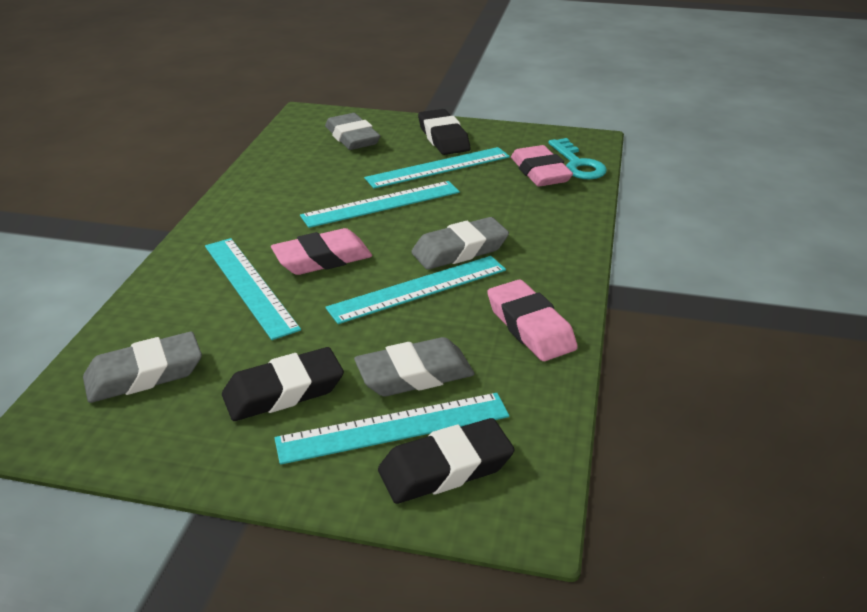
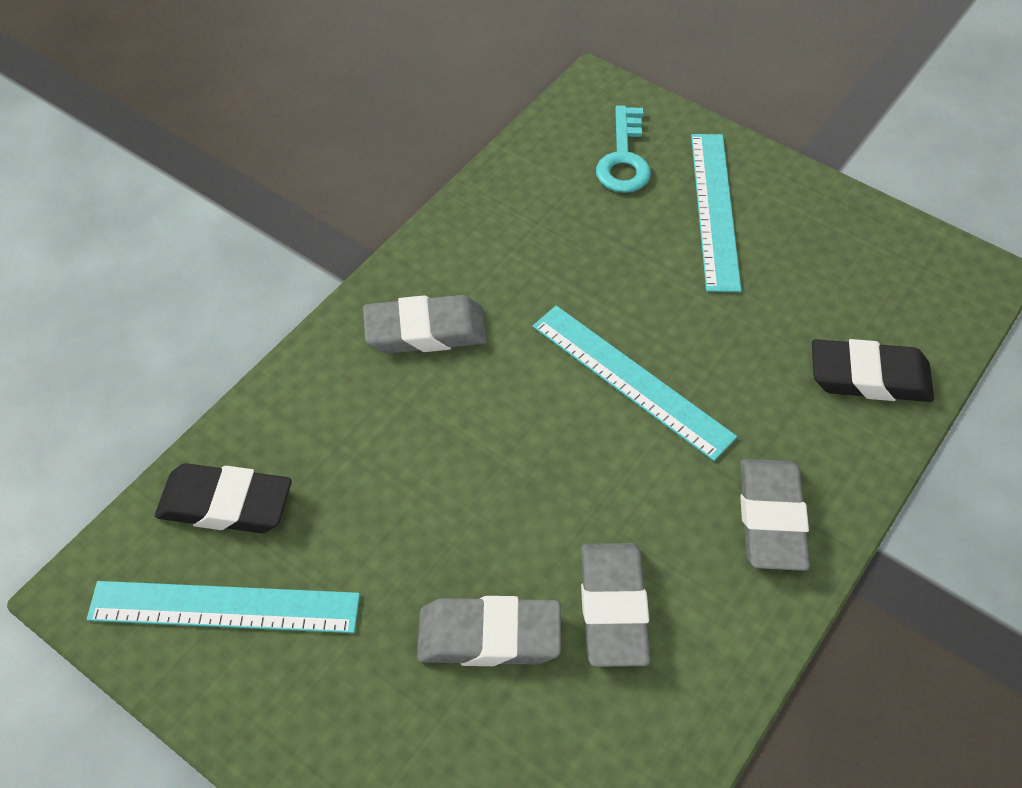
black eraser: [222,347,344,421] [378,418,515,504] [418,109,470,155] = 3 -> [155,463,292,533] [812,339,934,402] = 2
pink eraser: [271,228,372,275] [487,280,578,361] [511,145,573,186] = 3 -> none = 0
turquoise ruler: [205,238,301,340] [275,393,509,465] [300,181,460,228] [325,256,506,324] [364,147,510,189] = 5 -> [87,581,360,633] [533,305,737,461] [691,134,742,292] = 3

